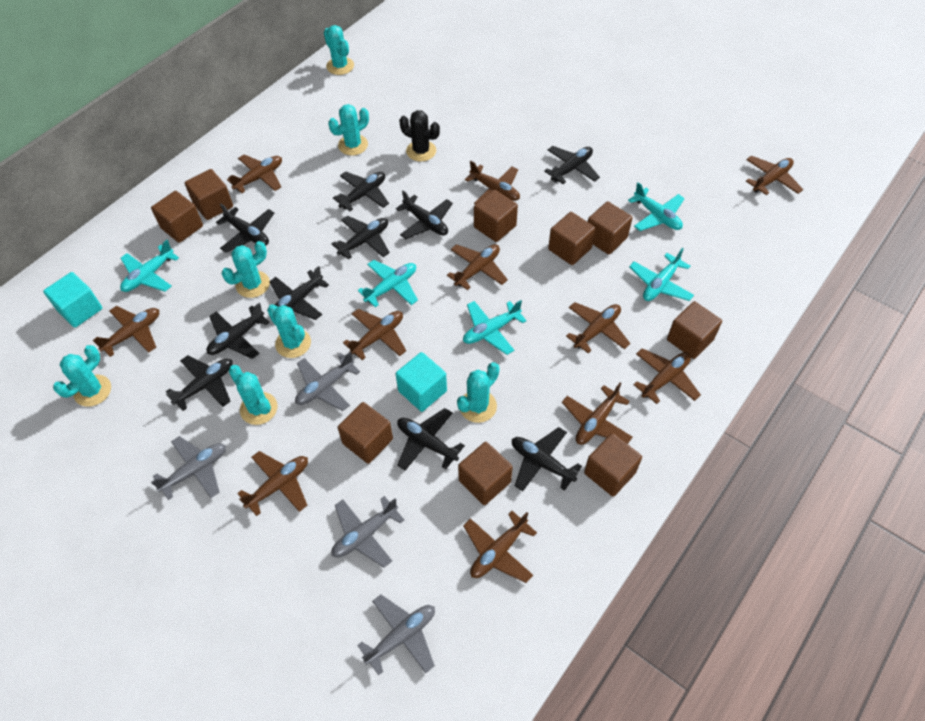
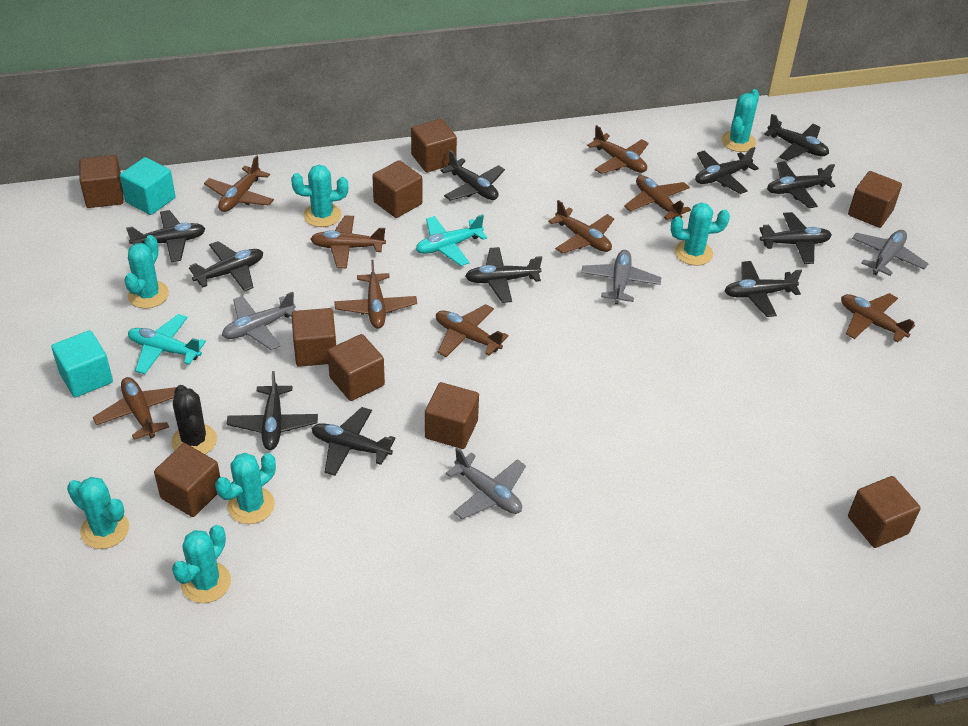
black plane: [166,355,233,411] [206,303,270,359] [216,204,274,253] [269,266,329,320] [332,216,390,260] [333,171,389,211] [396,190,453,239] [397,408,465,471] [512,427,582,491] [544,146,600,184] = 10 -> [126,210,205,262] [189,241,263,292] [227,371,318,450] [311,407,396,476] [440,150,505,201] [465,247,542,303] [695,147,759,194] [725,261,802,317] [759,212,832,264] [764,114,829,161] [767,161,835,208] = 11
brown plane: [93,306,159,357] [227,154,282,193] [237,451,308,516] [343,309,406,360] [447,244,508,290] [463,511,537,583] [465,161,520,205] [562,383,633,445] [566,302,630,353] [633,348,701,404] [746,156,803,195] = 11 -> [93,377,177,440] [204,155,274,212] [311,215,386,268] [334,260,417,329] [436,304,509,357] [548,200,614,254] [587,125,649,174] [624,175,691,220] [841,293,915,342] = 9
turquoise plane: [120,240,179,292] [358,260,418,307] [463,300,527,355] [628,182,685,231] [629,248,694,301] = 5 -> [128,314,206,374] [416,214,487,266] = 2

